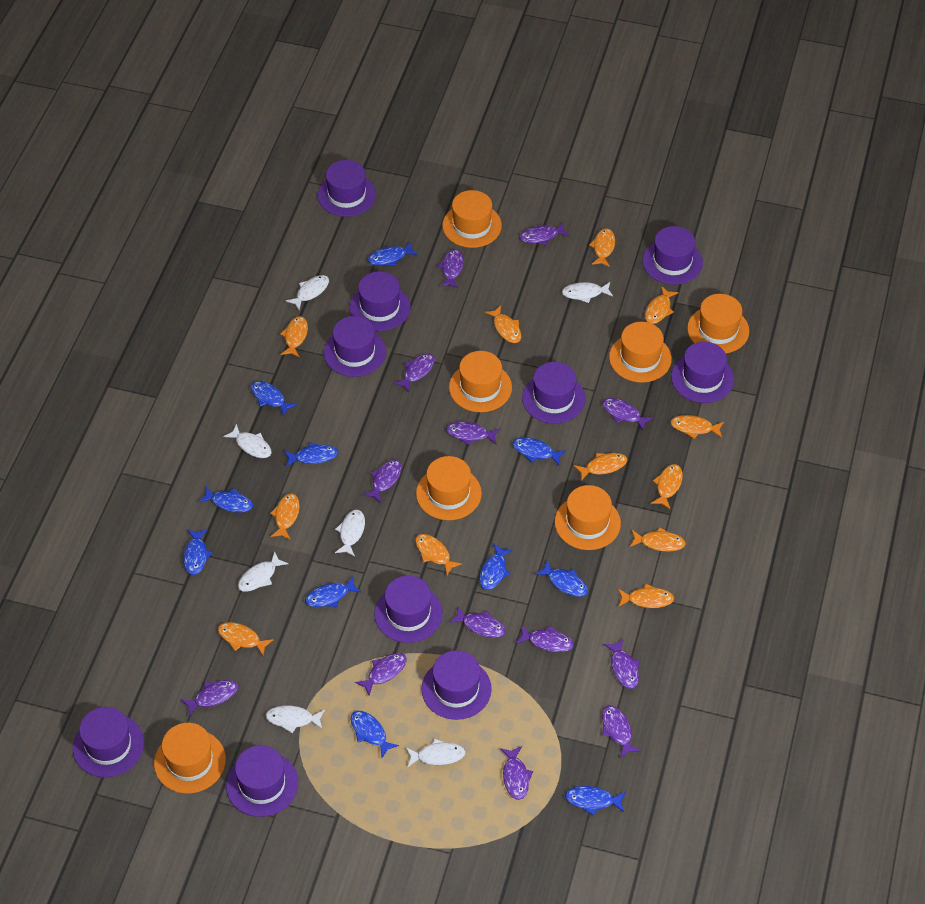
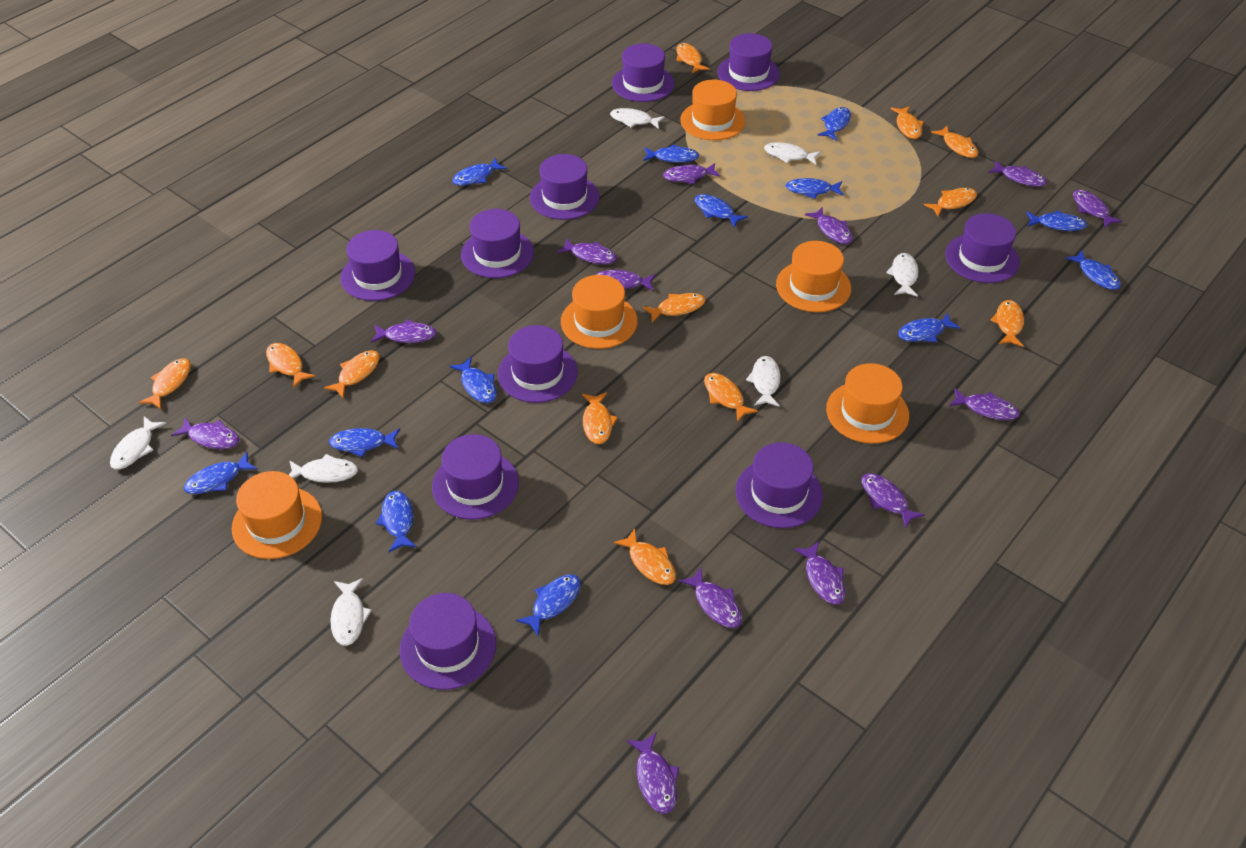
blue fish: [183,529,213,575] [198,486,253,513] [251,381,297,416] [284,442,338,467] [305,576,361,607] [351,711,399,758] [368,242,418,266] [479,543,513,590] [512,437,566,465] [535,561,588,597] [565,786,625,815] = 11 -> [184,452,258,494] [329,428,400,457] [376,491,417,552] [450,357,497,403] [452,157,507,186] [516,574,581,636] [643,144,700,163] [694,194,748,227] [786,178,844,199] [817,107,851,141] [898,313,961,342] [1026,210,1088,231] [1065,251,1121,290] = 13
orange hat: [154,723,226,794] [416,456,482,520] [442,190,502,248] [449,351,512,412] [555,485,621,550] [609,322,672,383] [687,294,749,354] = 7 -> [232,471,322,559] [561,275,638,349] [680,80,746,140] [776,241,851,312] [826,363,909,444] = 5

